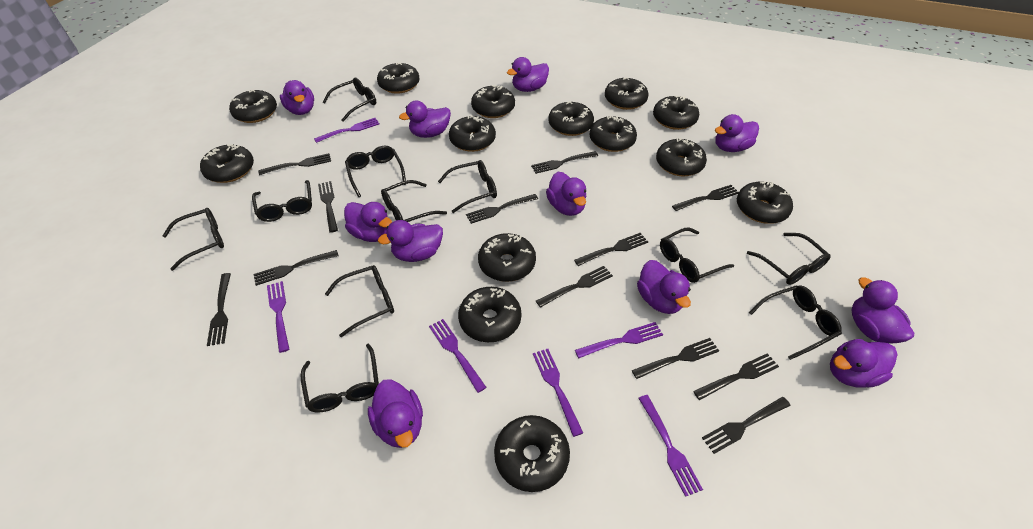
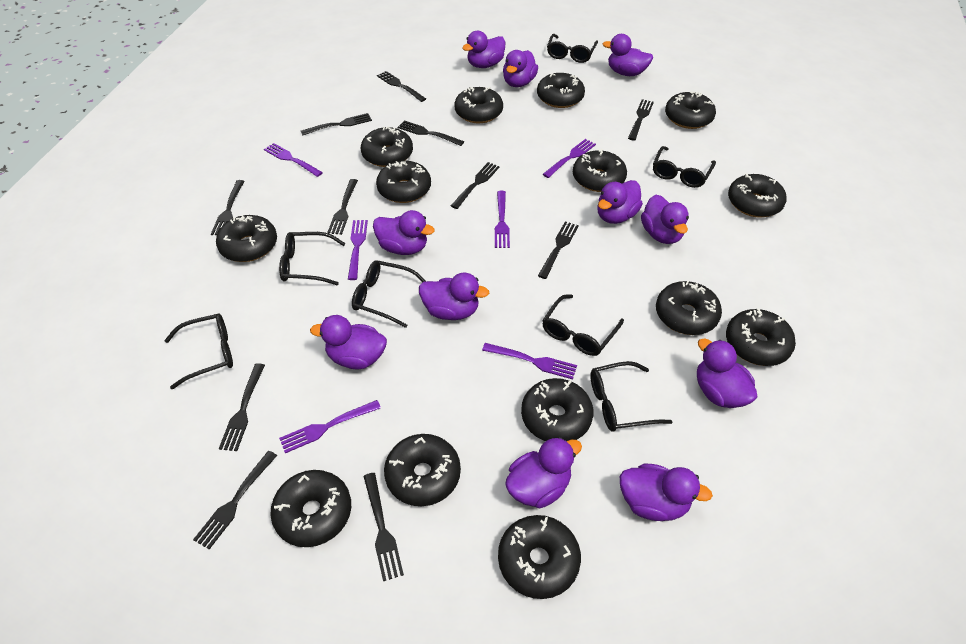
black fork: [207,273,231,346] [253,250,339,286] [258,153,331,175] [318,181,338,233] [466,194,538,224] [531,151,598,174] [536,266,613,308] [574,233,648,266] [632,338,719,379] [672,185,739,211] [693,353,779,400] [702,397,790,454] = 12 -> [193,451,277,549] [211,180,245,235] [219,363,265,451] [301,113,372,135] [327,179,358,235] [363,473,404,581] [377,71,426,102] [398,121,464,146] [451,162,500,209] [538,221,579,279] [628,99,654,141] = 11
black glasses: [162,208,224,271] [252,180,312,222] [300,344,379,413] [323,78,376,122] [325,265,394,337] [345,146,406,197] [381,180,447,222] [438,160,497,213] [660,228,734,283] [747,233,831,285] [749,285,842,360] = 11 -> [164,313,233,389] [279,232,346,285] [352,260,425,328] [542,294,624,356] [547,34,598,63] [590,361,672,431] [653,146,716,188] = 7

